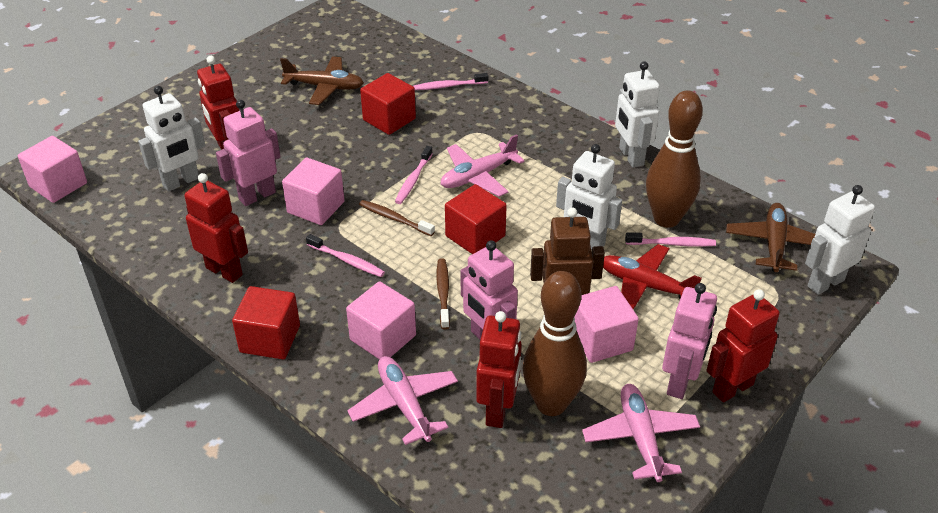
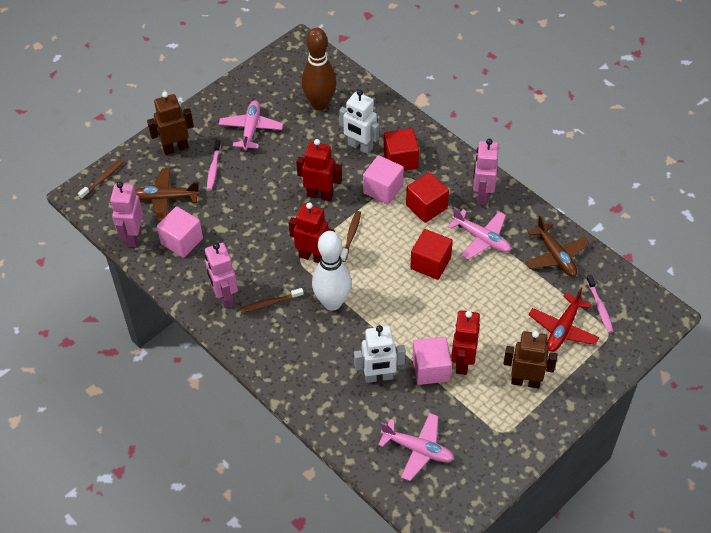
brown bowling pin: [523,271,587,416] [646,90,703,228] = 2 -> [302,28,337,110] = 1
brown robot: [530,208,605,295] = 1 -> [147,92,194,155] [504,331,557,389] = 2
brown toothbrush: [359,200,435,236] [437,258,450,329] = 2 -> [78,159,125,199] [240,288,304,313] [341,211,361,262] = 3
pink cube: [18,136,87,203] [282,158,345,225] [346,281,416,360] [574,286,639,363] = 4 -> [157,206,203,258] [363,155,404,205] [412,337,452,385] = 3
pink toothbrush: [306,234,385,277] [395,146,433,204] [413,73,488,90] [625,232,716,247] = 4 -> [207,140,221,190] [586,275,613,333] = 2
red robot: [184,173,248,283] [197,56,240,150] [476,311,522,428] [706,289,780,402] = 4 -> [289,202,335,263] [296,139,342,201] [451,310,480,375] = 3
white bowling pin: none = 0 -> [312,231,351,311] = 1
white robot: [138,86,205,191] [556,144,622,249] [615,61,660,167] [805,185,875,295] = 4 -> [339,90,379,154] [354,325,405,383] = 2

